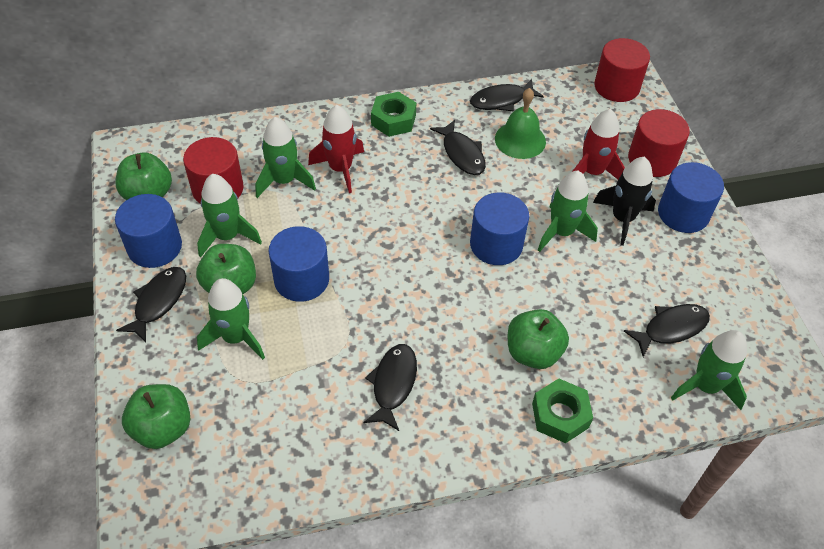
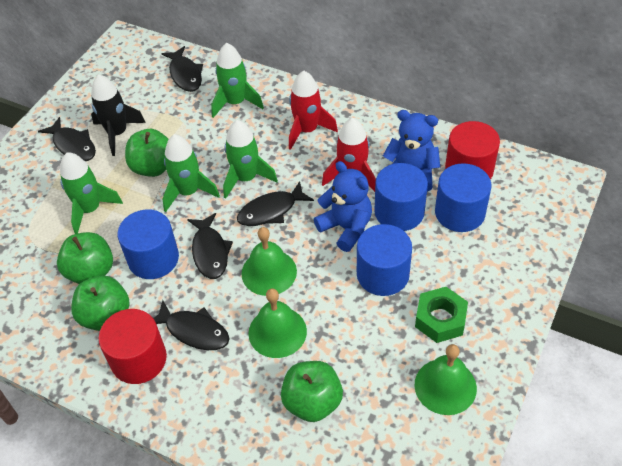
blue teddy bear: none = 0 -> [314,161,372,252] [383,110,440,192] = 2
green bell: [495,88,546,159] = 1 -> [241,227,297,296] [248,288,307,358] [414,344,477,415] = 3
green nut: [371,92,416,137] [532,378,593,443] = 2 -> [415,287,468,343] = 1
green rocket: [197,174,262,258] [197,278,265,360] [256,117,316,198] [538,171,598,252] [671,330,747,410] = 5 -> [60,152,123,234] [163,134,220,212] [211,43,264,118] [223,120,278,199] = 4
red cylinder: [183,137,244,204] [594,38,650,102] [628,109,690,177] = 3 -> [99,309,167,384] [445,121,500,179] = 2

